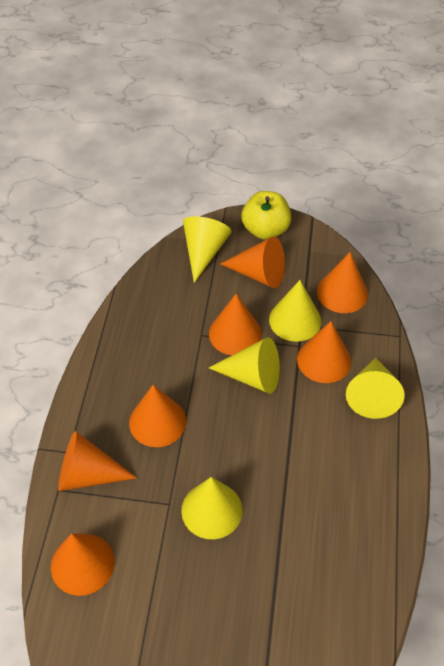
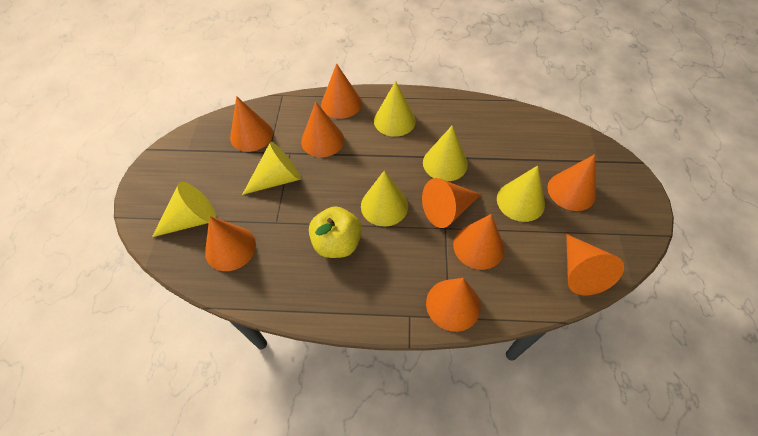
orange cone: [51,533,115,596] [58,431,137,491] [129,385,186,447] [209,294,262,355] [220,237,285,288] [297,321,351,383] [317,252,368,313] = 7 -> [205,216,256,271] [230,96,273,152] [301,102,344,157] [321,63,362,119] [422,178,481,228] [426,278,481,332] [453,214,504,270] [548,154,596,211] [566,234,624,296] = 9
yellow cone: [181,477,243,539] [183,216,231,283] [209,337,280,394] [269,280,321,342] [346,358,405,419] = 5 -> [152,182,216,237] [242,142,301,195] [361,171,408,226] [374,81,416,137] [423,126,468,181] [497,165,545,222] = 6

